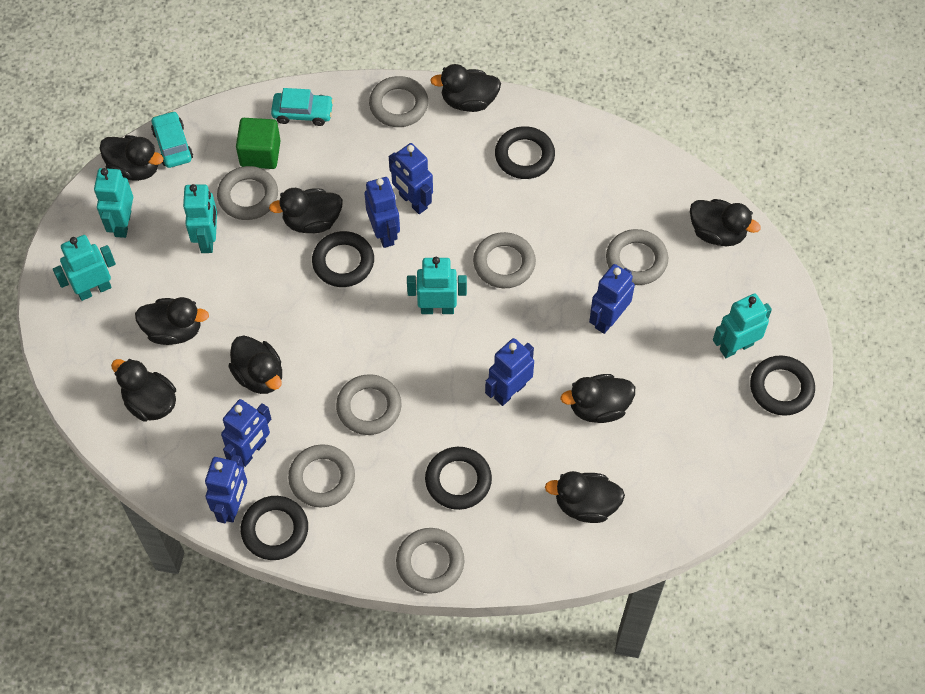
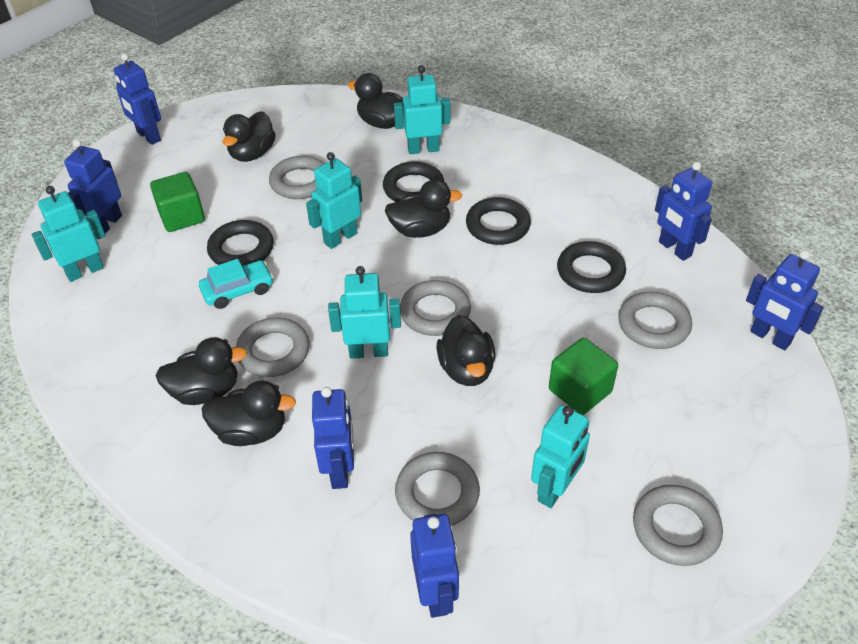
black duck: [100,135,164,181] [111,359,176,422] [135,297,209,345] [228,335,282,394] [269,188,343,233] [430,64,501,112] [545,471,625,523] [560,374,635,423] [690,199,761,246] = 9 -> [155,337,247,405] [202,380,296,446] [222,111,276,162] [348,73,403,129] [385,179,462,238] [436,315,495,386] = 6
black ring: [241,496,308,560] [312,231,374,287] [425,447,492,510] [495,126,555,179] [750,355,815,416] = 5 -> [207,220,273,265] [383,161,444,202] [466,197,531,245] [557,241,626,293] = 4
green cube: [236,118,281,169] = 1 -> [150,172,205,232] [549,338,618,415] = 2
grey ring: [217,166,278,220] [288,444,355,507] [336,374,402,435] [369,76,428,127] [396,528,464,594] [473,232,536,288] [606,229,668,285] = 7 -> [236,317,310,377] [269,156,325,199] [395,452,480,526] [400,280,471,336] [618,292,692,349] [633,485,723,566] = 6
turquoise car: [151,111,193,168] [271,88,334,126] = 2 -> [199,259,273,309] = 1

